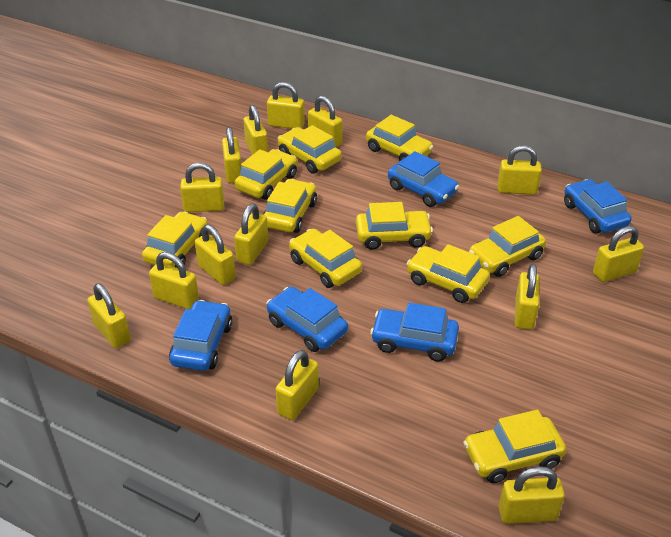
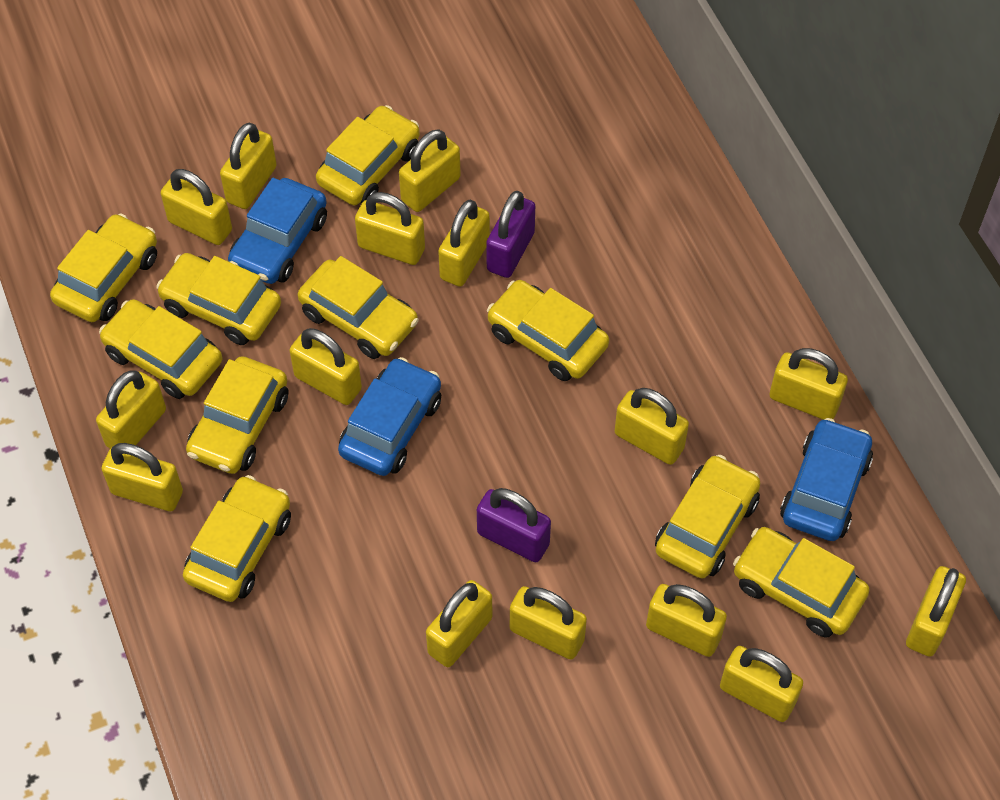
blue car: [169,300,232,371] [267,287,348,352] [370,303,459,361] [388,151,459,207] [564,179,632,234] = 5 -> [228,178,327,284] [338,357,441,476] [780,418,873,541] = 3
purple padlock: none = 0 -> [477,488,551,562] [486,191,535,278] = 2
yellow padlock: [87,283,131,348] [149,252,199,309] [180,163,224,212] [195,225,236,285] [222,127,241,183] [234,204,269,265] [243,105,268,155] [267,82,305,129] [276,350,319,420] [308,96,342,147] [497,145,542,195] [499,466,565,524] [515,264,539,330] [593,226,644,282] = 14 -> [96,370,166,449] [102,443,183,511] [161,169,232,245] [220,123,277,209] [290,328,362,405] [355,192,425,265] [399,129,461,212] [426,580,492,667] [438,200,490,287] [510,586,587,660] [615,388,689,465] [646,584,727,657] [720,646,803,722] [770,348,848,420] [906,566,966,657] = 15

